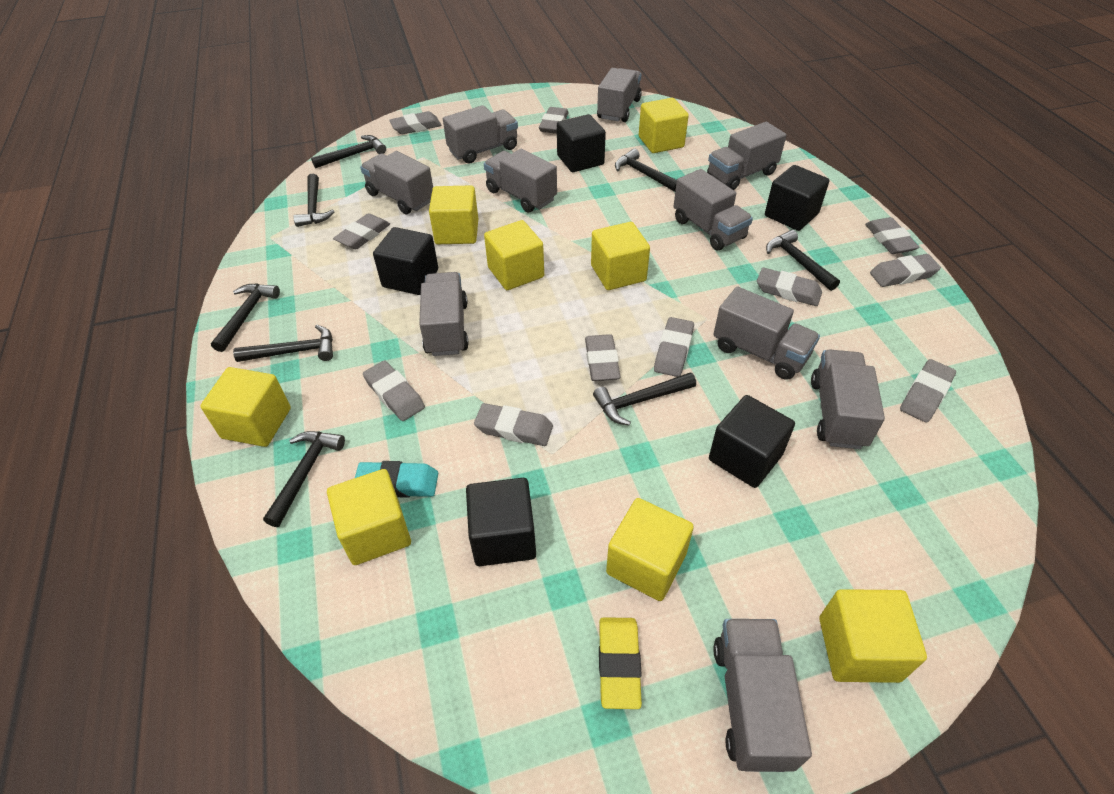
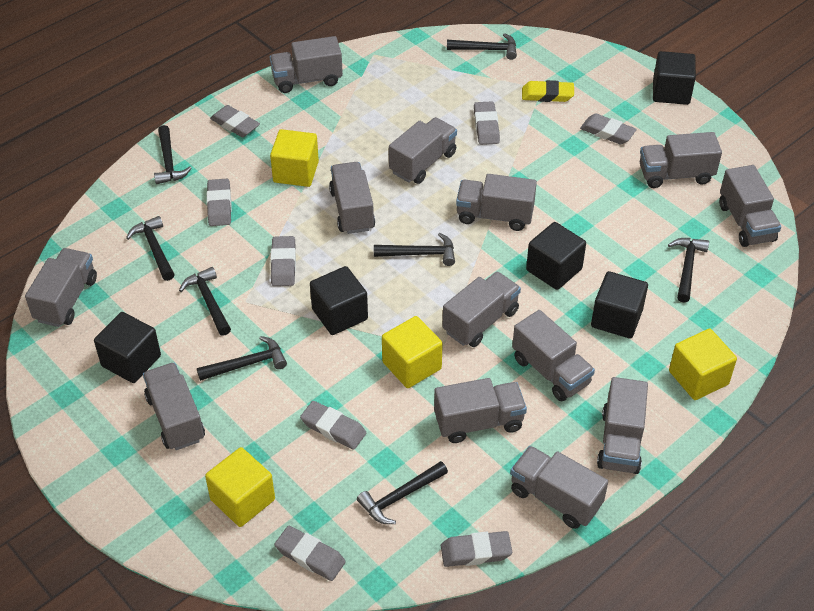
grey eraser: [333,213,390,250] [363,360,425,421] [389,111,442,134] [474,403,553,446] [539,107,569,134] [585,334,621,381] [654,317,694,377] [757,268,822,306] [865,217,920,254] [870,254,941,287] [900,359,956,423] = 11 -> [207,179,232,226] [210,105,260,137] [270,236,296,286] [275,526,346,581] [300,401,366,450] [441,531,512,567] [474,101,500,145] [580,114,637,144] = 8
grey truck: [360,151,433,214] [419,272,469,356] [443,105,518,163] [484,149,557,212] [597,68,642,122] [674,169,753,250] [707,122,787,190] [713,286,820,380] [713,619,812,772] [811,350,885,449] = 10 -> [25,248,97,327] [143,362,205,450] [270,36,343,93] [329,162,375,234] [389,117,457,184] [434,378,527,443] [442,271,521,347] [456,174,537,231] [510,446,608,529] [512,310,595,401] [597,377,648,474] [640,132,722,188] [719,165,781,247] = 13
turquoise eraser: [355,461,438,498] = 1 -> none = 0
yellow cube: [200,367,291,447] [327,469,411,565] [429,185,478,244] [484,220,544,290] [591,222,650,290] [606,498,694,601] [639,98,689,153] [819,589,927,683] = 8 -> [205,447,275,527] [270,129,319,187] [382,316,443,388] [669,329,737,400] = 4

